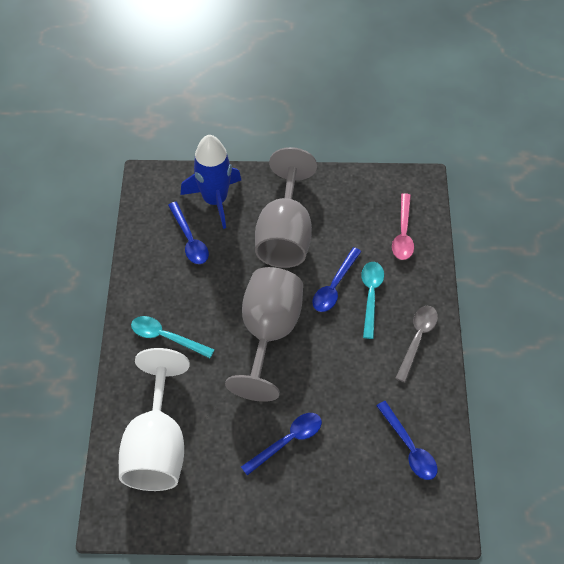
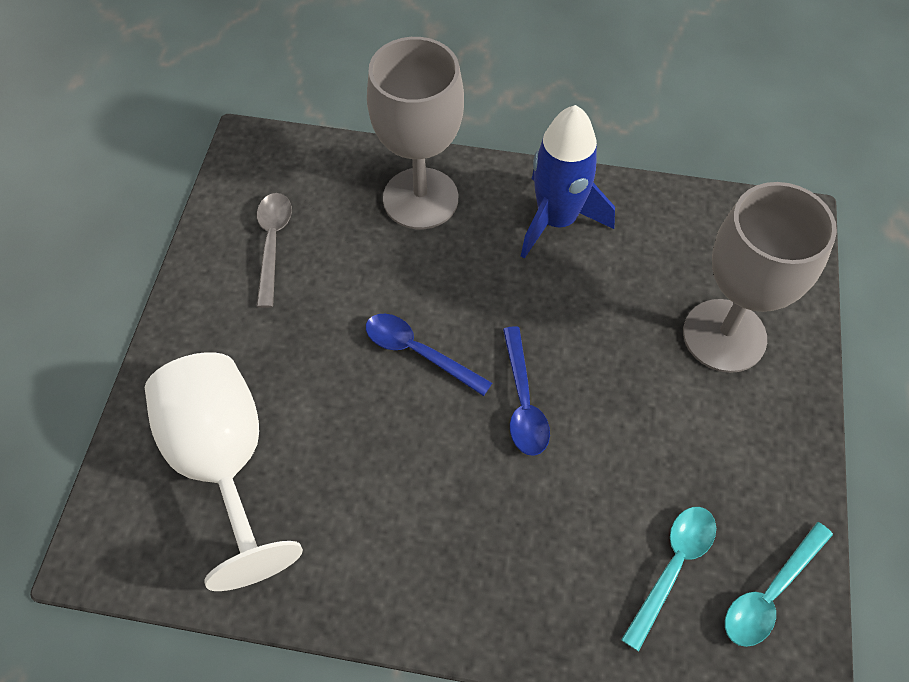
blue spoon: [168,202,209,264] [241,413,322,476] [312,247,361,312] [376,401,438,480] = 4 -> [366,314,492,396] [503,326,550,456] = 2
pink spoon: [392,193,414,260] = 1 -> none = 0

